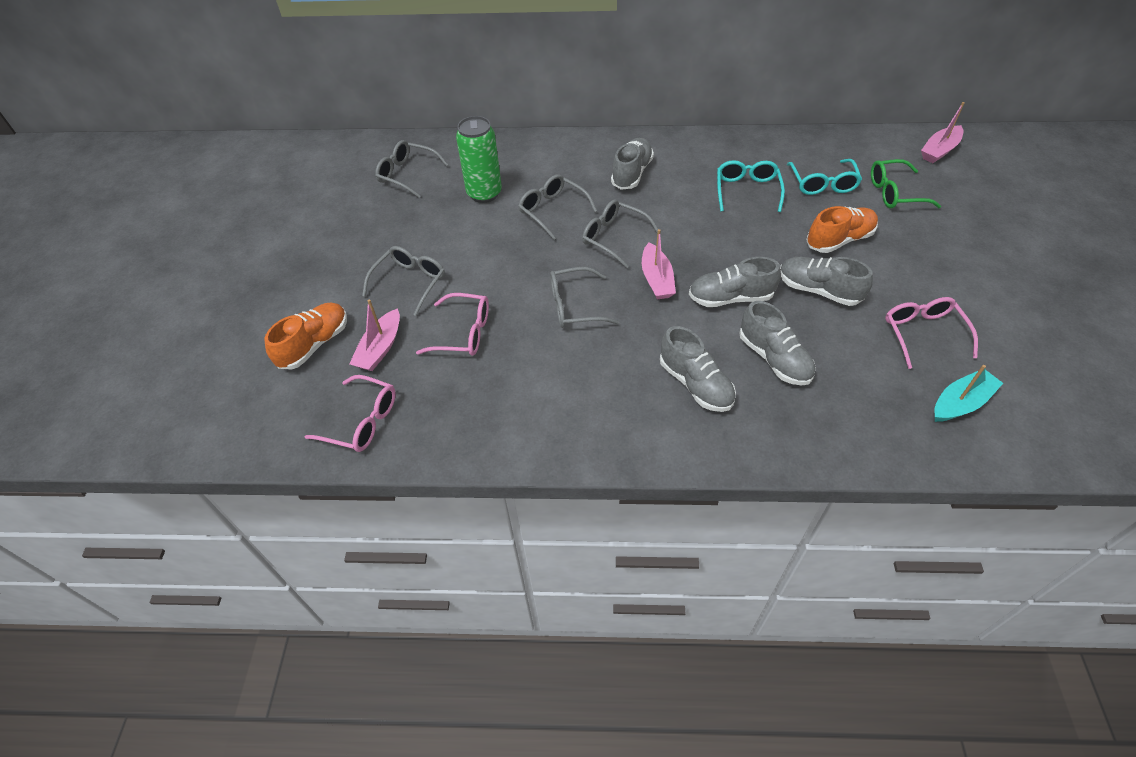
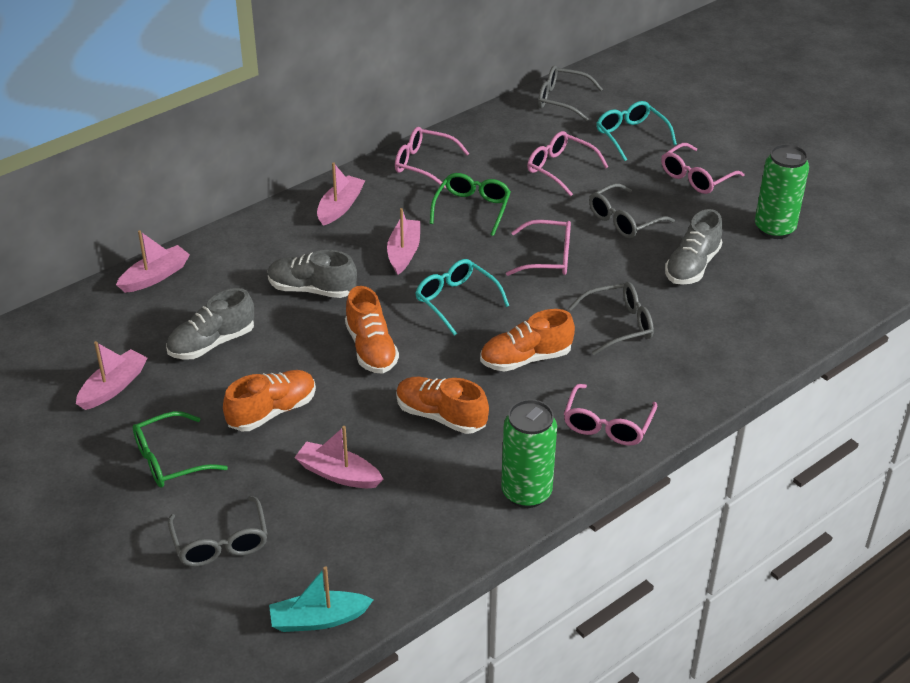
green can: [456,116,502,203] = 1 -> [501,399,557,508] [755,144,809,239] = 2
green glasses: [871,159,941,208] = 1 -> [133,411,228,488] [430,173,511,236] = 2
grey glasses: [362,246,445,316] [375,140,448,198] [518,174,597,240] [550,267,619,328] [582,200,658,268] = 5 -> [168,496,267,567] [538,65,603,121] [568,282,654,355] [589,183,675,238] = 4
grey shoe: [611,138,654,190] [660,326,736,412] [689,257,781,307] [740,301,816,386] [780,257,873,306] = 5 -> [166,288,254,360] [268,250,357,298] [665,209,723,285] = 3
orange shoe: [264,303,347,370] [806,206,878,253] = 2 -> [223,370,316,431] [345,286,399,374] [396,377,489,434] [480,309,575,372] = 4
pink boat: [349,299,400,371] [642,229,676,299] [921,102,965,163] = 3 -> [76,341,148,410] [116,230,190,293] [294,426,383,488] [317,162,365,226] [387,208,420,275] = 5
pink glasses: [305,375,396,452] [416,293,489,356] [885,297,978,369] = 3 -> [395,127,470,189] [506,220,571,276] [527,131,608,196] [564,384,657,446] [661,143,744,194] = 5

